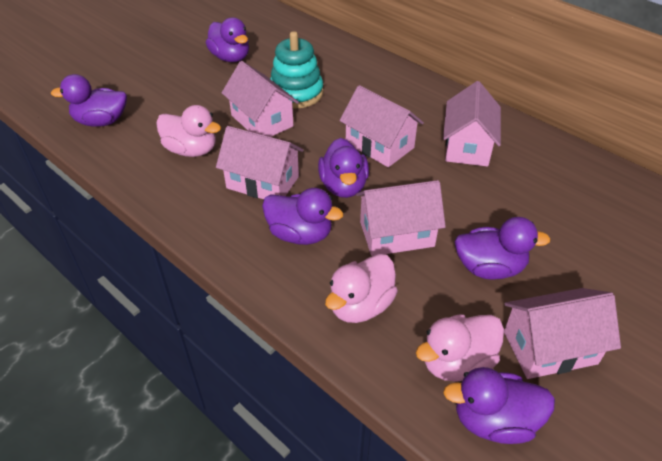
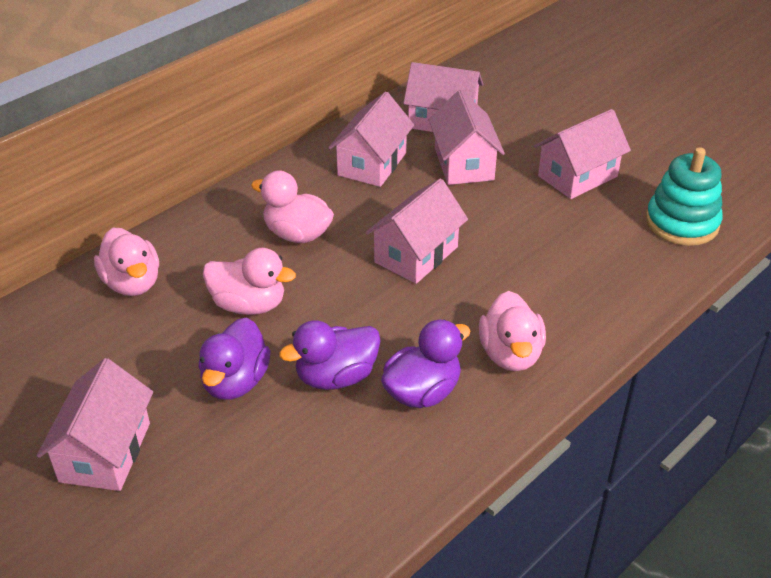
pink duck: [156,105,221,157] [325,254,398,323] [416,314,504,382] = 3 -> [94,228,159,296] [203,248,296,315] [251,171,334,243] [479,291,546,371] = 4
purple duck: [51,74,127,127] [206,17,249,62] [262,188,343,245] [318,138,369,198] [443,367,555,444] [455,217,551,279] = 6 -> [199,317,271,400] [279,320,381,390] [381,320,471,408] = 3

